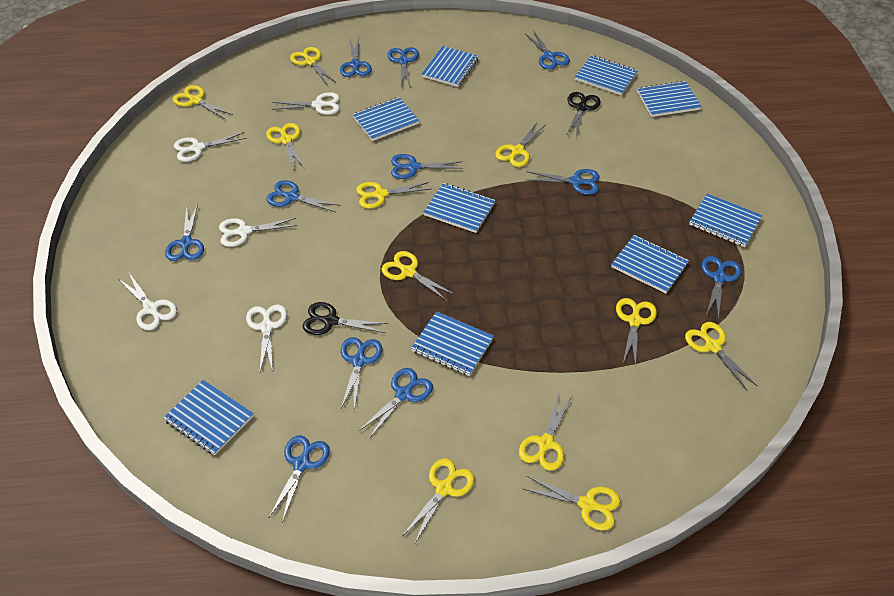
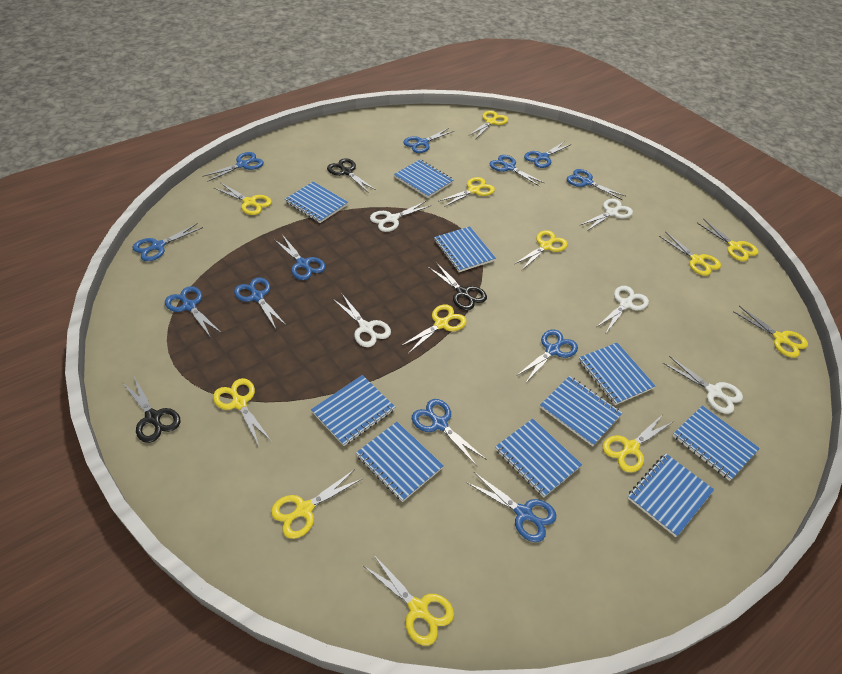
black scissors: [303,302,388,335] [567,92,601,135] = 2 -> [122,376,180,443] [327,158,376,193] [428,262,487,310] = 3
blue notebook: [163,380,254,455] [353,97,419,141] [411,311,494,376] [421,46,478,87] [423,183,495,233] [575,55,638,95] [611,235,689,293] [637,81,702,117] [689,193,763,247] = 9 -> [285,182,348,223] [311,375,395,446] [356,422,444,502] [394,160,453,198] [434,226,496,272] [495,419,582,498] [540,376,622,446] [578,343,655,405] [628,454,714,537] [673,405,760,481] = 10
blue scissors: [165,204,204,261] [266,180,341,212] [269,435,330,523] [340,38,372,77] [341,337,382,411] [359,368,433,439] [388,47,419,88] [391,154,463,179] [525,30,570,70] [527,169,599,195] [702,256,741,320] = 11 -> [133,223,203,261] [165,286,221,338] [202,152,264,182] [234,277,287,329] [275,236,326,280] [403,128,454,153] [412,399,486,466] [466,472,556,542] [489,155,544,186] [516,330,578,384] [524,141,572,168] [567,169,625,200] = 12
yellow scissors: [173,85,233,120] [266,123,305,170] [290,47,336,84] [356,182,431,209] [381,251,455,301] [402,458,474,545] [495,122,546,167] [519,391,572,471] [522,476,620,530] [616,298,657,368] [685,322,757,391] = 11 -> [213,378,272,446] [214,182,272,215] [271,469,363,539] [362,554,454,646] [401,304,467,354] [438,177,495,207] [468,111,508,138] [515,230,568,270] [603,414,673,473] [659,232,721,276] [697,219,759,261] [733,306,808,358] = 12

